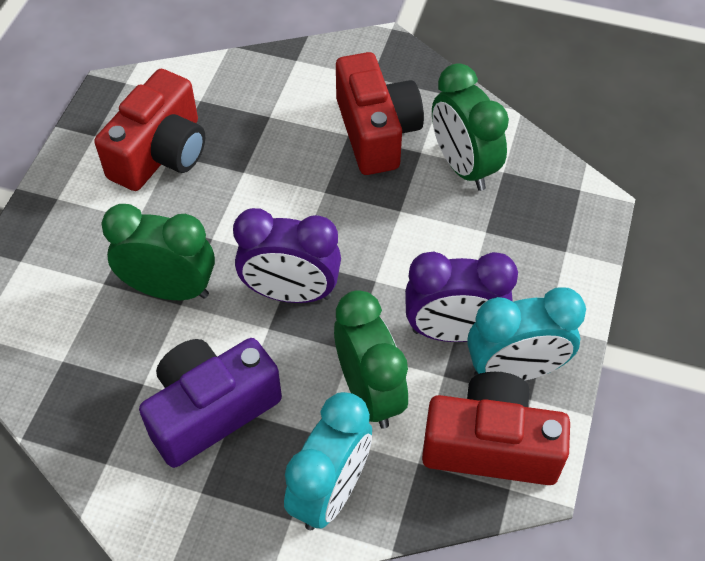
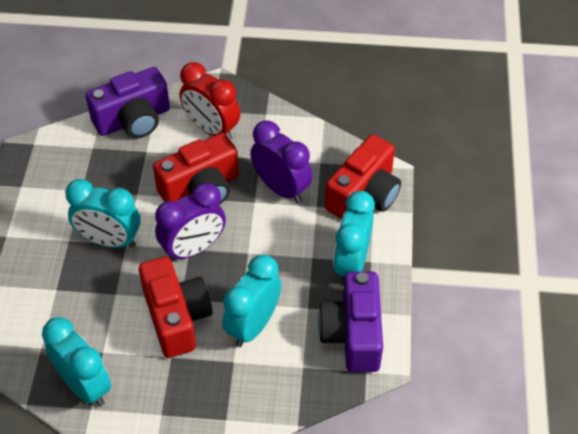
green clock: [101,204,215,300] [334,290,408,429] [432,63,509,191] = 3 -> none = 0
purple camera: [139,338,282,468] = 1 -> [86,67,170,138] [318,272,383,372] = 2
red clock: none = 0 -> [180,62,240,140] = 1
turquoise clock: [284,392,372,530] [467,288,586,381] = 2 -> [42,317,111,406] [65,179,140,248] [222,255,281,347] [333,191,375,284] = 4

